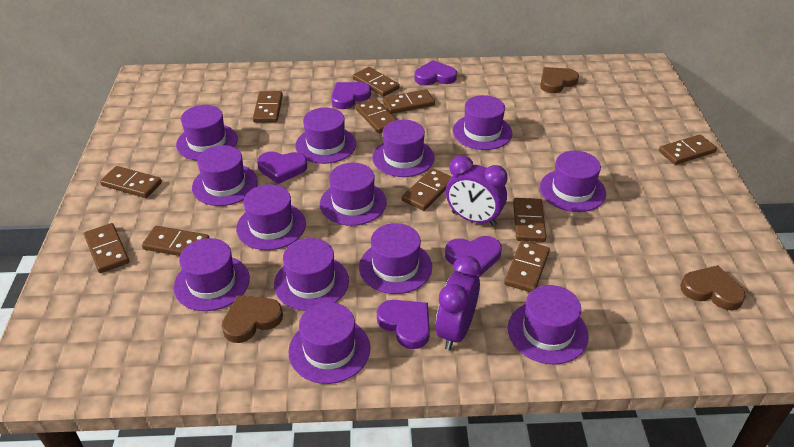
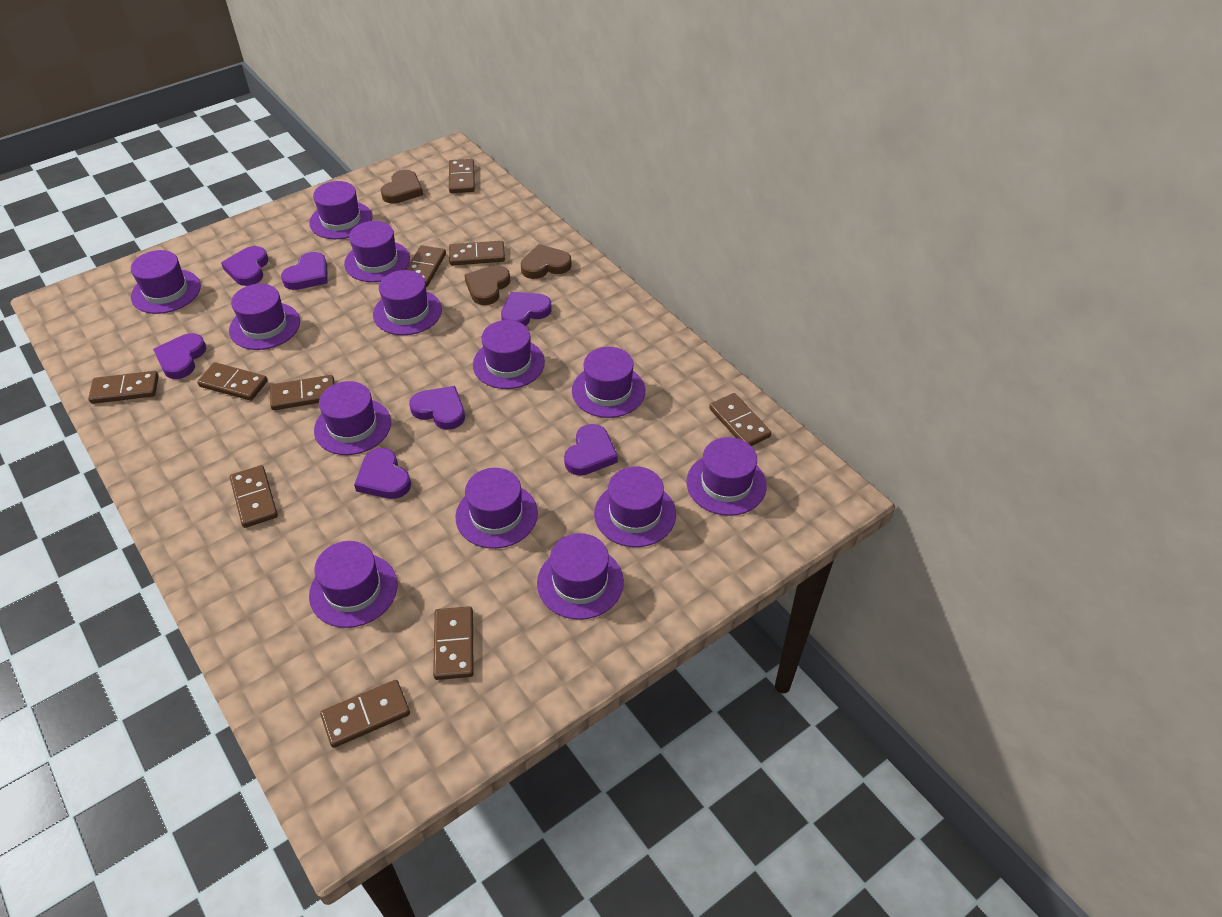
brown domino: [84,223,129,273] [100,166,162,198] [142,226,210,256] [253,91,283,122] [353,67,400,97] [356,99,397,133] [383,89,435,114] [402,168,452,211] [504,240,550,292] [513,198,546,242] [659,135,717,165] = 11 -> [88,371,159,404] [197,362,268,401] [230,465,278,528] [270,375,335,410] [320,680,410,748] [406,245,446,287] [433,606,474,680] [449,159,475,193] [449,241,505,265] [709,393,772,446] = 10
purple clock: [436,255,481,350] [446,155,508,226] = 2 -> none = 0
purple heart: [257,151,307,184] [331,82,371,109] [377,300,430,349] [414,60,457,85] [445,236,502,277] = 5 -> [153,333,206,379] [221,246,268,286] [281,252,327,290] [354,448,411,499] [409,386,465,430] [501,292,552,326] [564,424,618,476] = 7

